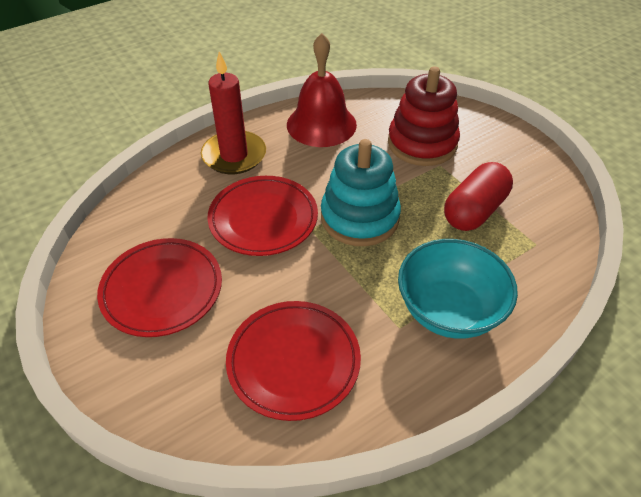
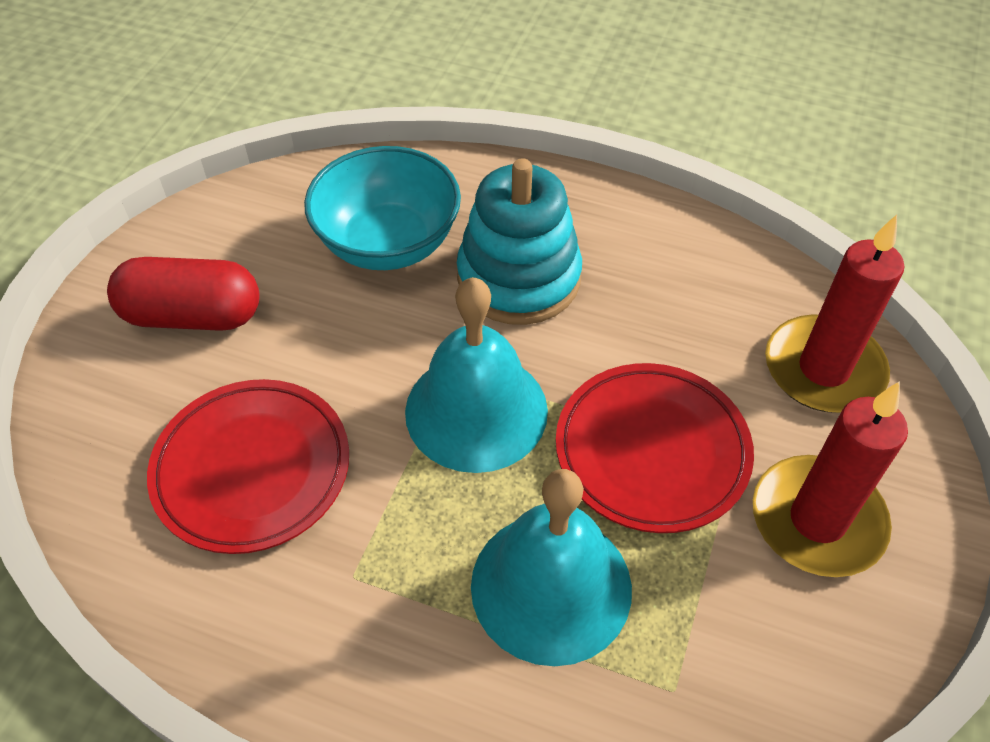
red bell: [287,33,357,147] = 1 -> none = 0
red candle: [201,51,266,174] = 1 -> [753,381,908,577] [765,215,904,413] = 2
red plate: [97,238,222,337] [208,176,318,256] [226,301,361,421] = 3 -> [147,379,349,554] [556,363,754,533] = 2
red stacking toy: [388,66,460,166] = 1 -> none = 0
turquoise bell: none = 0 -> [405,277,548,473] [471,469,632,666] = 2

